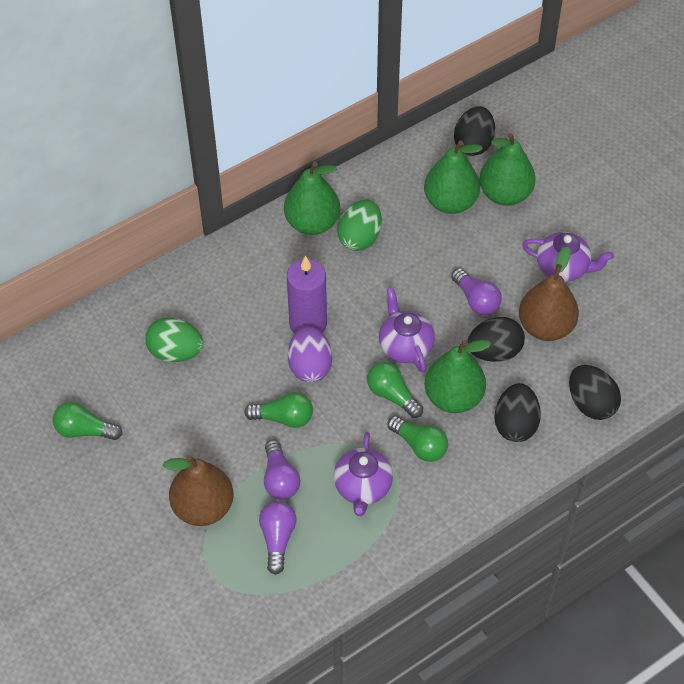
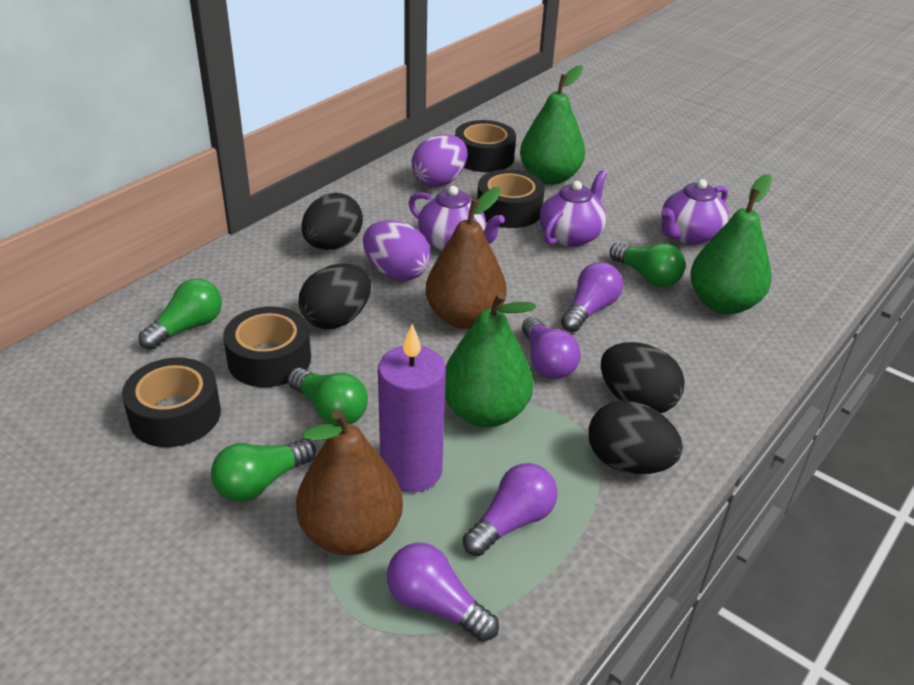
black tape: none = 0 -> [122,357,221,447] [223,307,311,387] [455,120,516,172] [477,169,545,228] = 4
green egg: [145,317,203,362] [337,199,382,251] = 2 -> none = 0
green pear: [284,162,340,235] [424,140,483,214] [425,340,491,413] [479,133,536,206] = 4 -> [445,292,536,427] [520,65,585,185] [690,174,772,314] = 3
purple egg: [288,326,332,382] = 1 -> [363,220,431,281] [412,134,468,187] = 2
purple light bulb: [259,501,296,575] [264,440,300,500] [451,268,502,315] = 3 -> [387,543,499,642] [463,463,558,556] [522,317,581,379] [561,262,623,332] = 4

